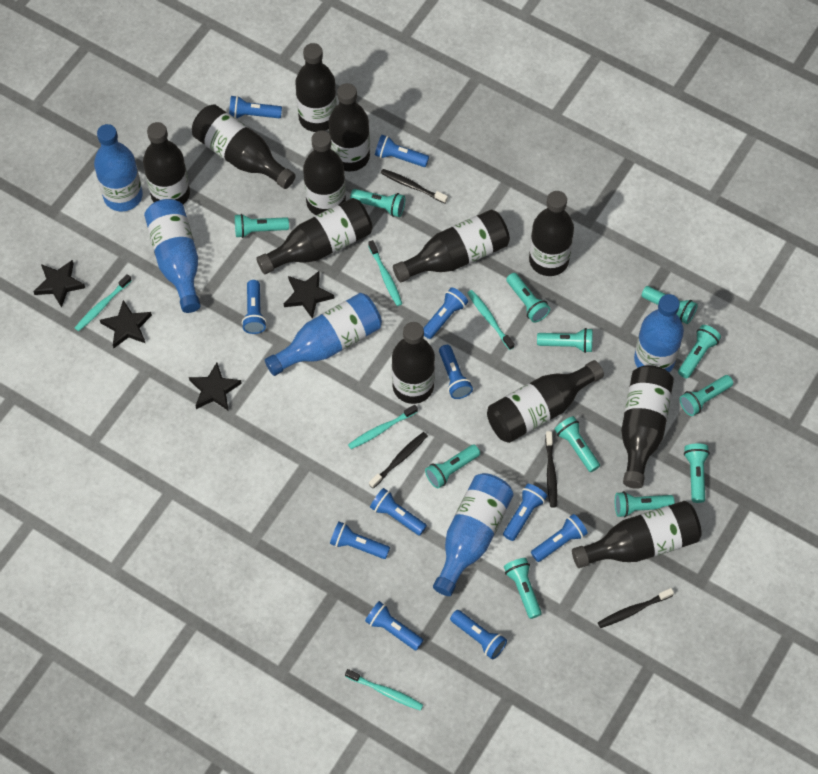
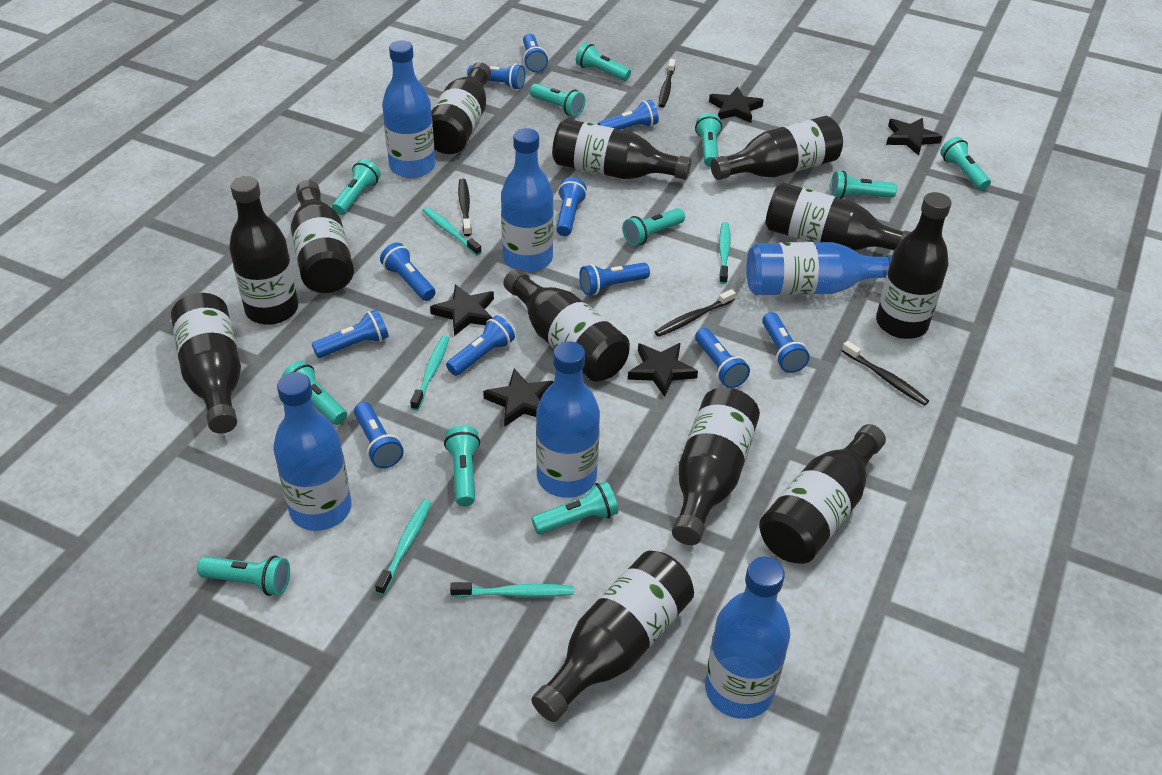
black star: [33,260,85,308] [100,300,152,348] [189,362,242,411] [284,271,335,319] = 4 -> [430,284,494,336] [483,369,554,427] [628,343,698,397] [709,87,764,123] [886,118,942,155] = 5
blue bottle: [94,124,143,212] [144,199,201,313] [265,293,382,376] [433,473,514,596] [634,294,684,372] = 5 -> [273,372,352,531] [382,40,435,178] [501,128,554,272] [536,341,600,498] [705,557,790,719] [746,242,892,295] = 6
turquoise flashlight: [235,214,289,238] [350,189,405,217] [425,445,480,489] [504,558,542,619] [506,273,550,322] [537,328,593,353] [555,416,600,472] [615,491,675,517] [641,286,698,324] [678,325,721,379] [680,375,733,416] [684,443,710,503] = 12 -> [197,555,290,596] [282,361,347,425] [332,159,380,215] [444,425,480,506] [530,84,585,117] [532,481,618,535] [576,42,631,81] [623,208,685,246] [695,113,722,167] [830,171,897,199] [940,137,991,190] = 11

